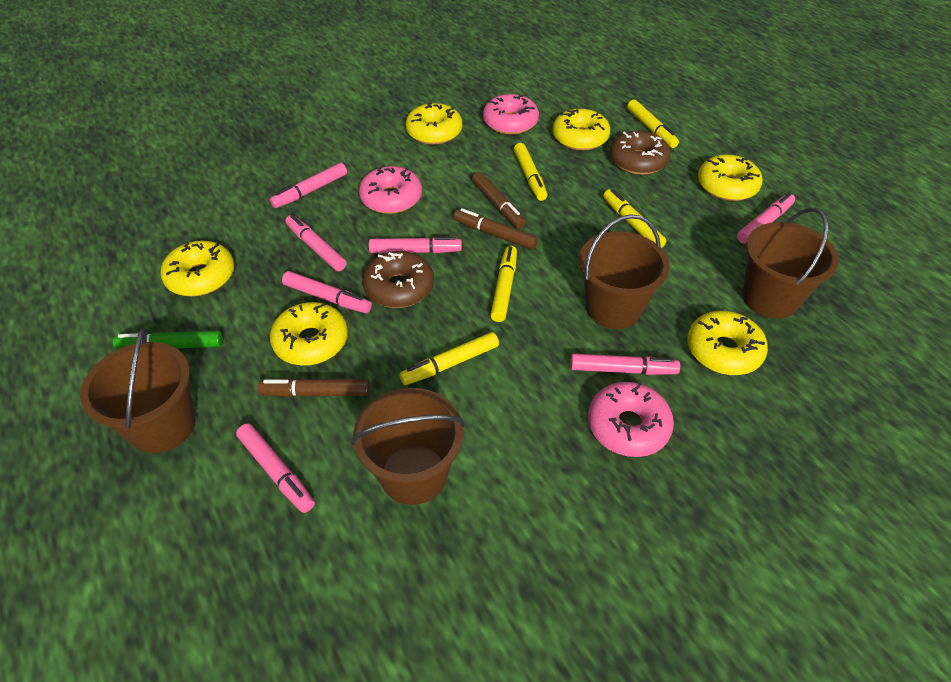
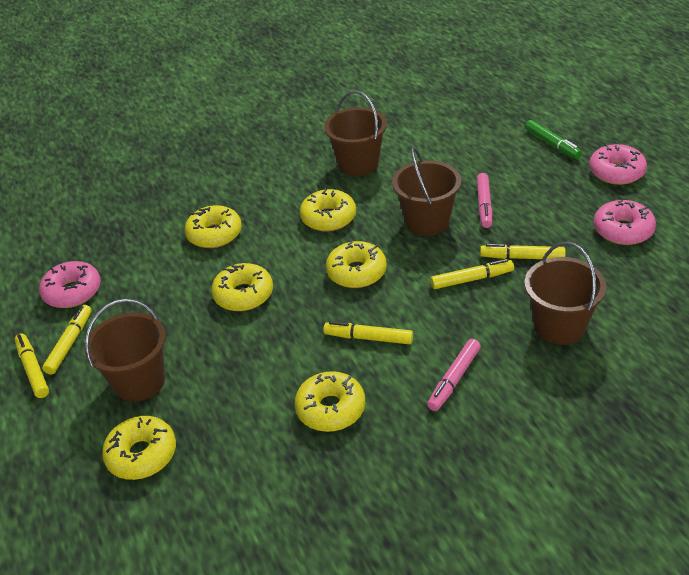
brown donut: [362,251,434,308] [610,131,670,175] = 2 -> none = 0
brown marker: [257,378,370,397] [454,208,538,250] [472,172,526,229] = 3 -> none = 0
pink marker: [236,423,315,513] [270,163,347,208] [282,271,372,313] [285,215,347,271] [369,237,462,253] [570,354,680,375] [737,193,795,244] = 7 -> [427,339,481,411] [477,173,492,228] = 2

